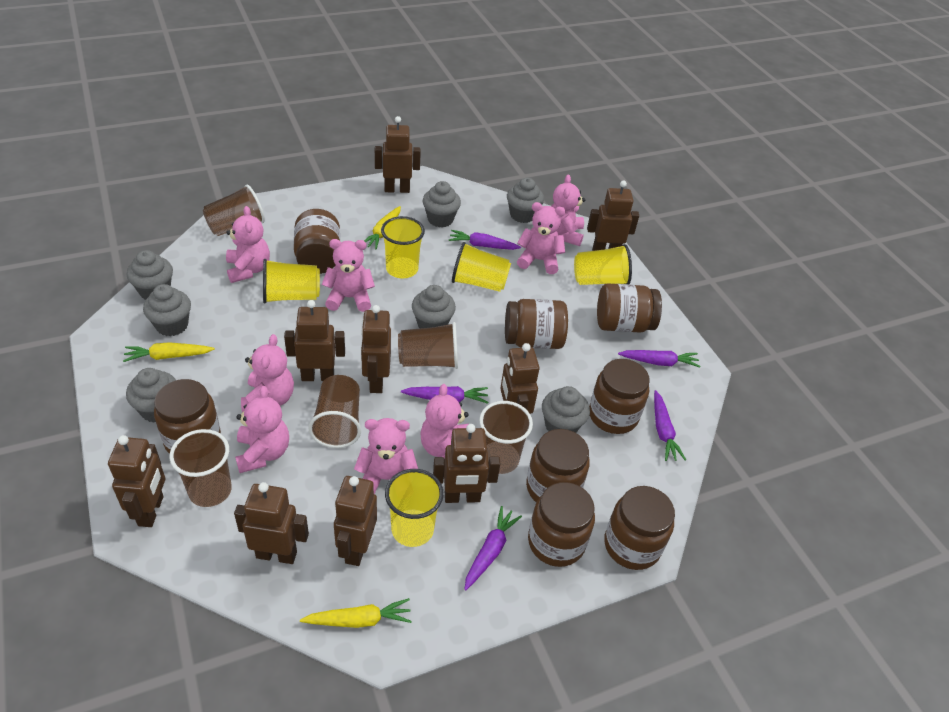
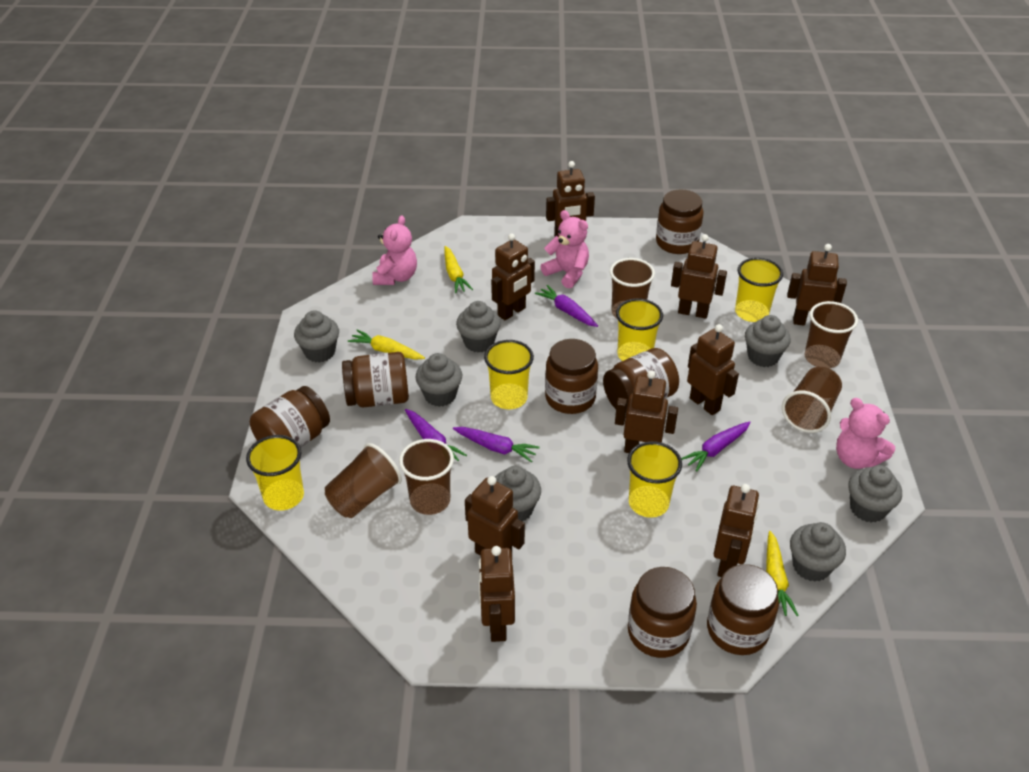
brown jar: [154,379,221,454] [294,209,340,274] [505,299,568,349] [526,429,590,502] [528,482,595,567] [589,359,650,434] [597,283,662,333] [604,486,675,570] = 8 -> [250,386,330,447] [342,352,409,407] [545,339,598,414] [603,348,679,410] [628,567,697,658] [656,189,704,254] [707,564,779,655] = 7
pink teddy bear: [226,206,270,283] [235,386,289,473] [241,334,294,412] [322,239,375,312] [354,418,418,494] [420,384,469,459] [517,202,565,274] [551,175,585,246] = 8 -> [372,215,417,285] [540,210,589,288] [836,398,895,469] = 3
purple carrot: [401,386,488,404] [449,230,521,250] [464,506,522,590] [618,350,701,368] [654,390,686,461] = 5 -> [405,409,467,461] [453,427,540,462] [535,285,598,327] [681,421,751,472] = 4

